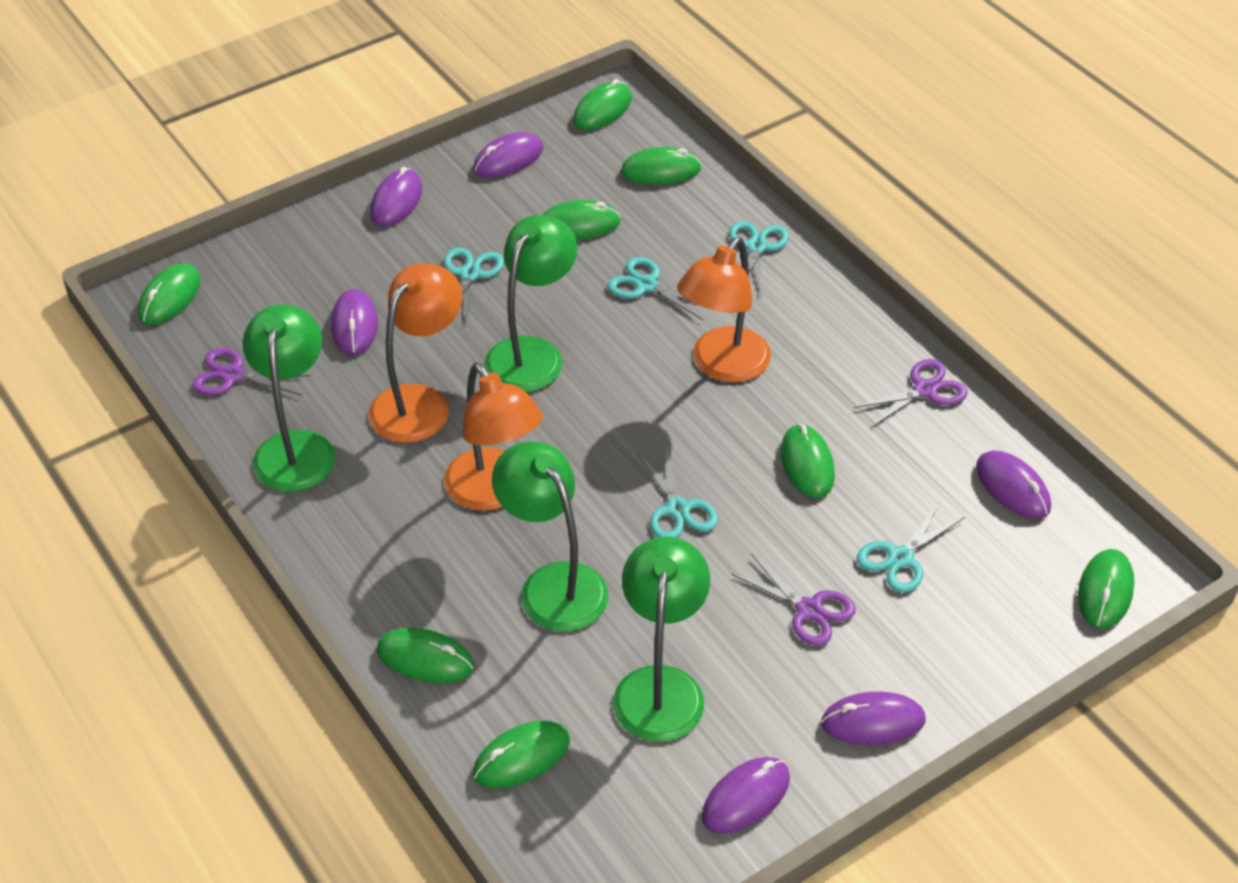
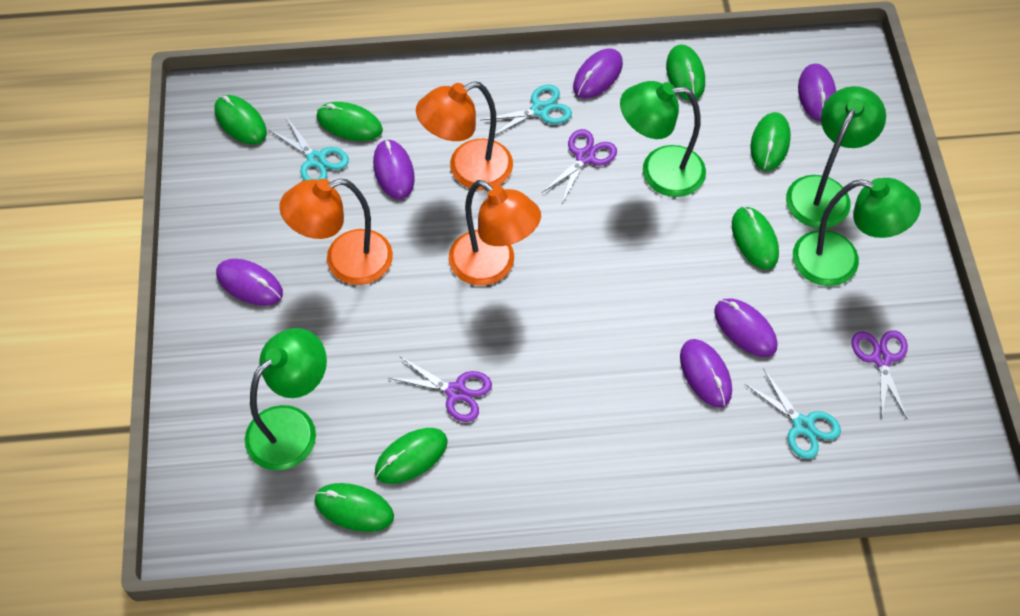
green mouse: [138,263,201,325] [376,627,474,683] [473,720,570,788] [543,200,621,239] [573,79,632,130] [621,147,701,185] [781,424,835,498] [1078,549,1134,629] = 8 -> [214,95,267,144] [315,483,394,532] [316,102,383,141] [375,428,448,484] [666,44,705,101] [732,206,779,270] [750,112,791,171] = 7
turquoise scissors: [444,248,504,324] [607,257,703,320] [638,445,718,538] [729,221,789,296] [857,502,965,593] = 5 -> [268,116,349,181] [481,85,572,135] [745,370,841,459] = 3

